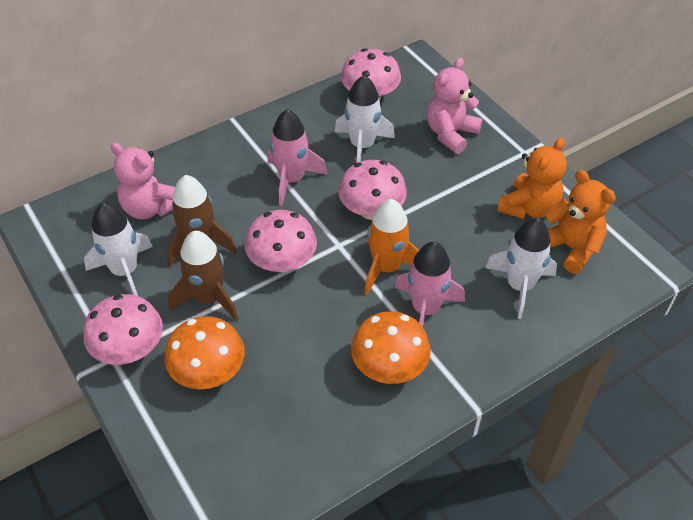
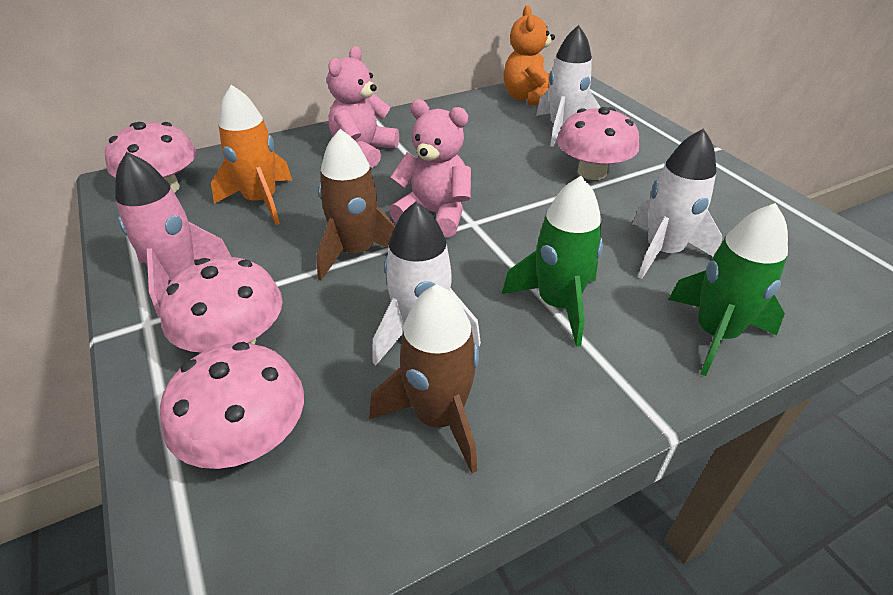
green rocket: none = 0 -> [502,176,603,347] [668,203,788,376] = 2
orange mushroom: [164,316,245,389] [351,311,431,384] = 2 -> none = 0
orange teddy bear: [497,138,567,219] [544,170,616,274] = 2 -> [504,5,555,105] = 1
pink rocket: [268,109,328,206] [395,242,465,327] = 2 -> [115,152,231,317] = 1

